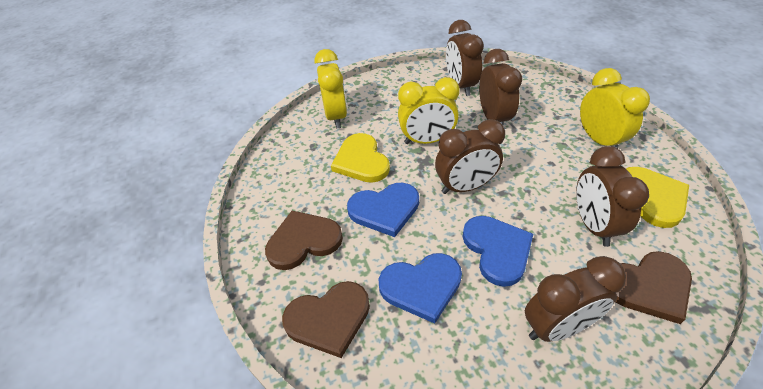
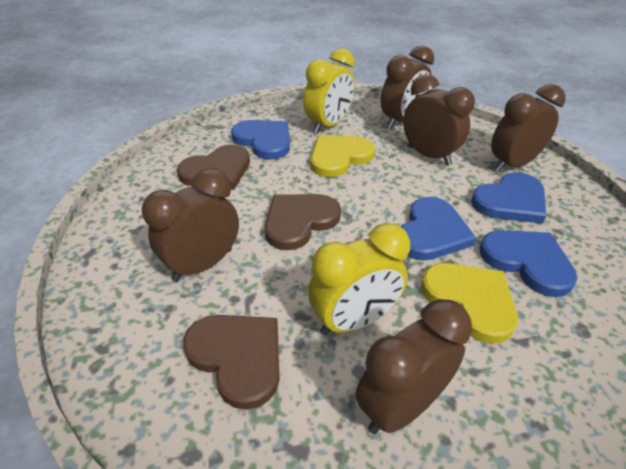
blue heart: [347,183,419,237] [378,253,462,324] [462,216,533,287] = 3 -> [231,120,290,160] [401,197,477,260] [471,172,546,224] [480,230,578,297] = 4
yellow clock: [314,49,347,129] [398,77,460,144] [580,68,650,149] = 3 -> [303,48,355,134] [308,223,410,336] = 2

